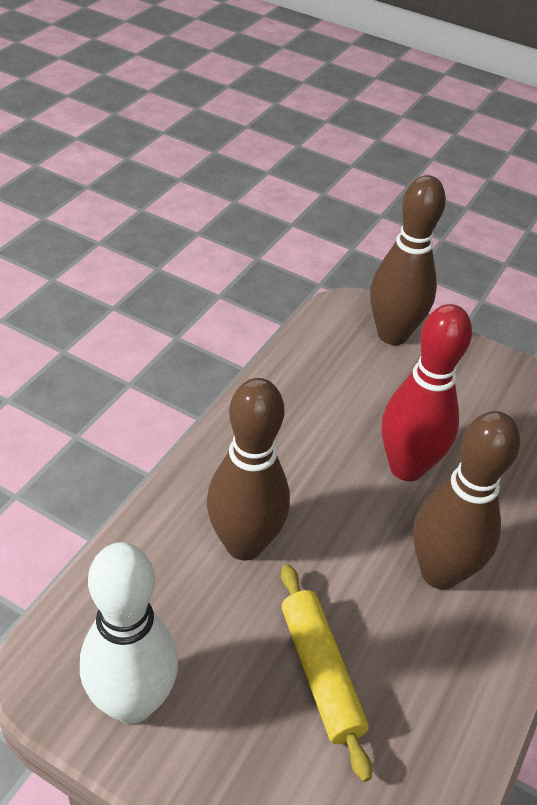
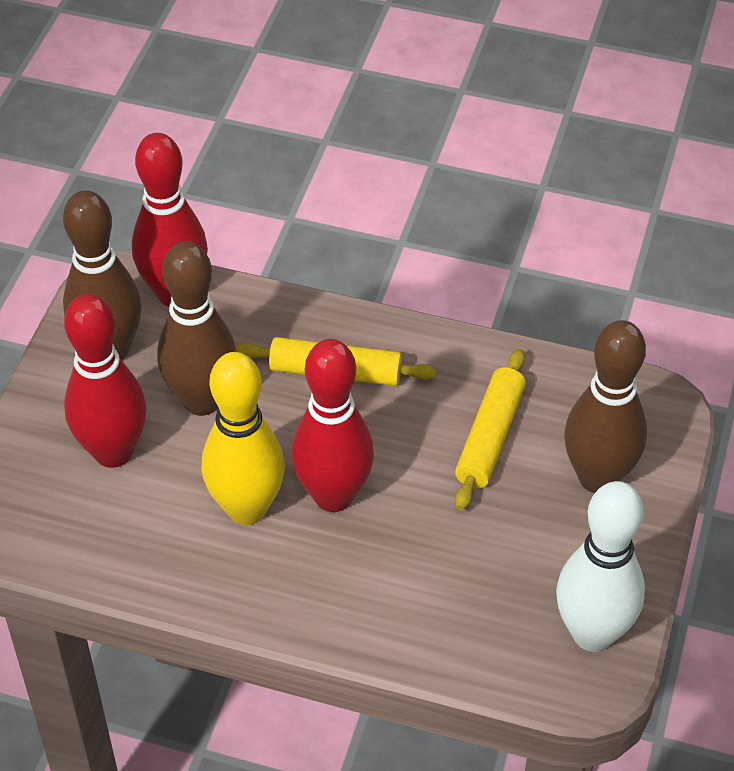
red bowling pin: [382,304,472,481] = 1 -> [64,294,146,468] [132,133,208,307] [291,339,374,512] = 3
yellow bowling pin: none = 0 -> [202,352,285,525] = 1
yellow rolling pin: [281,564,372,782] = 1 -> [236,337,437,386] [455,349,526,511] = 2

